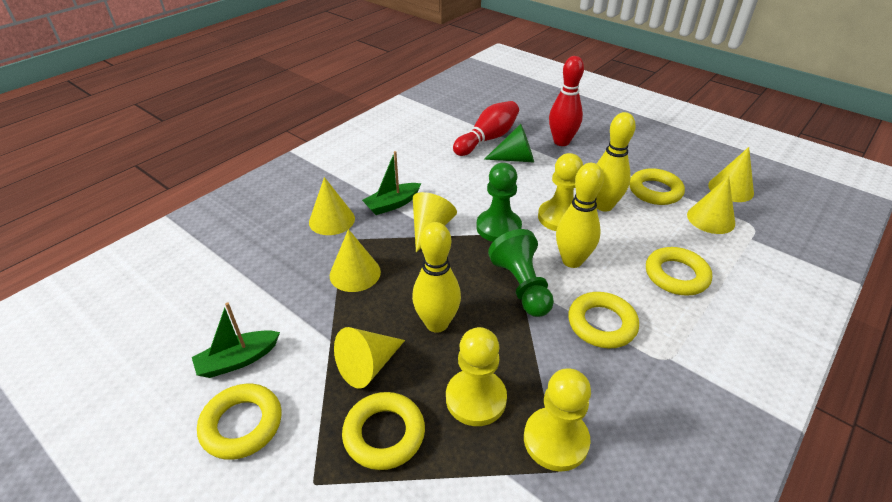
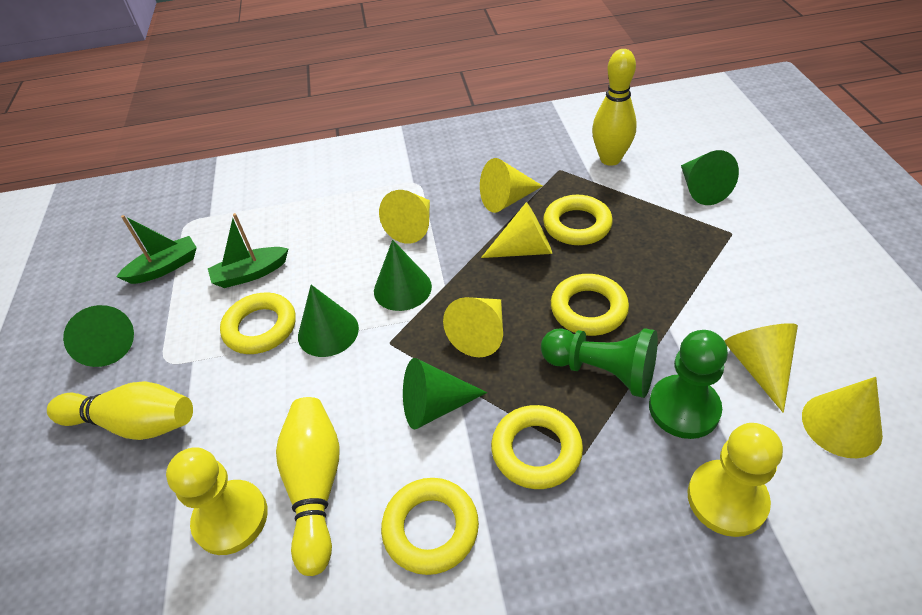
green cone: [484,124,534,162] = 1 -> [63,305,134,367] [298,285,359,357] [374,240,432,311] [403,358,487,430] [681,150,739,205] = 5
red bowling pin: [453,101,519,156] [549,56,584,146] = 2 -> none = 0
yellow pawn: [446,327,507,426] [524,368,591,472] [538,153,583,231] = 3 -> [166,447,268,555] [687,423,783,537] = 2

